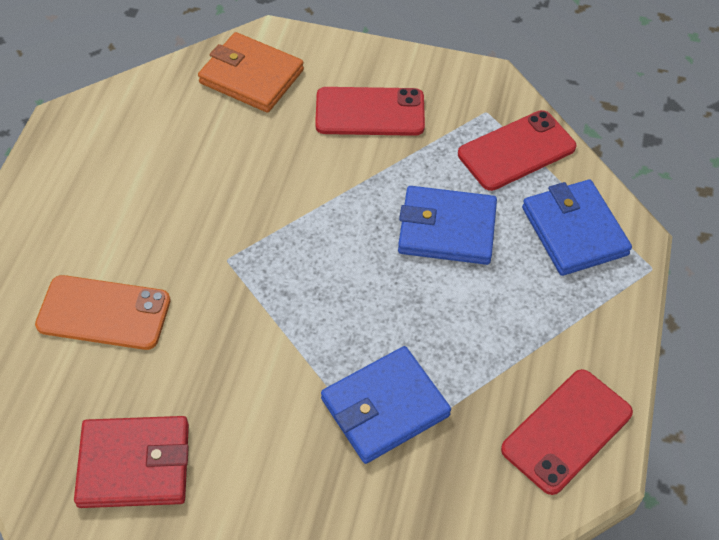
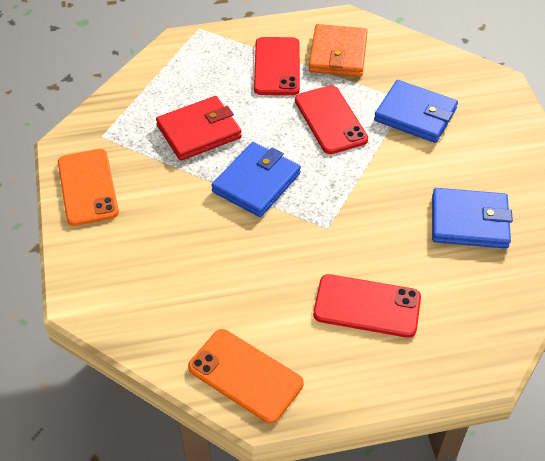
orange phone: [35,275,171,350] = 1 -> [58,149,119,226] [188,329,304,423] = 2

